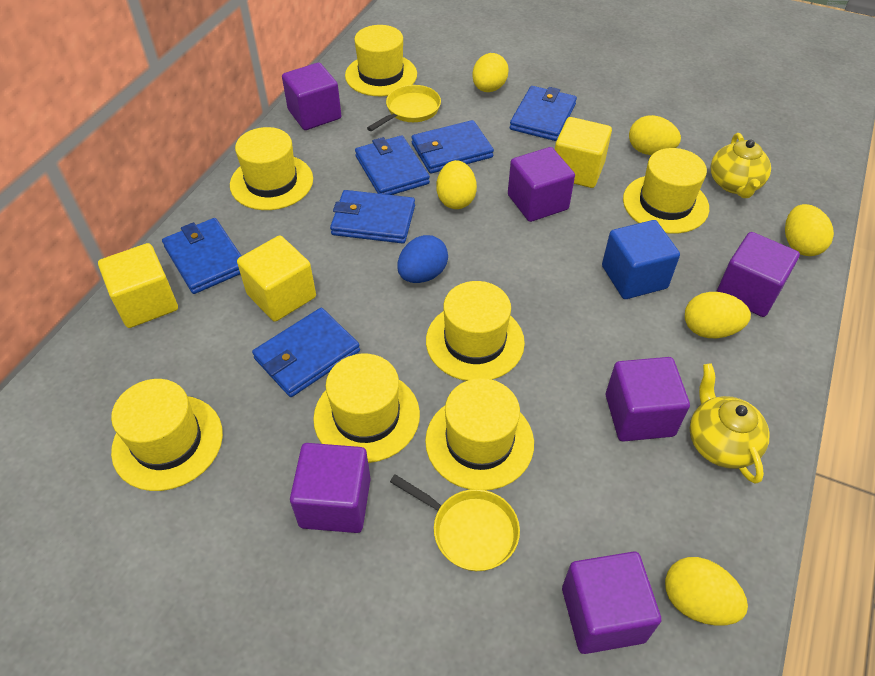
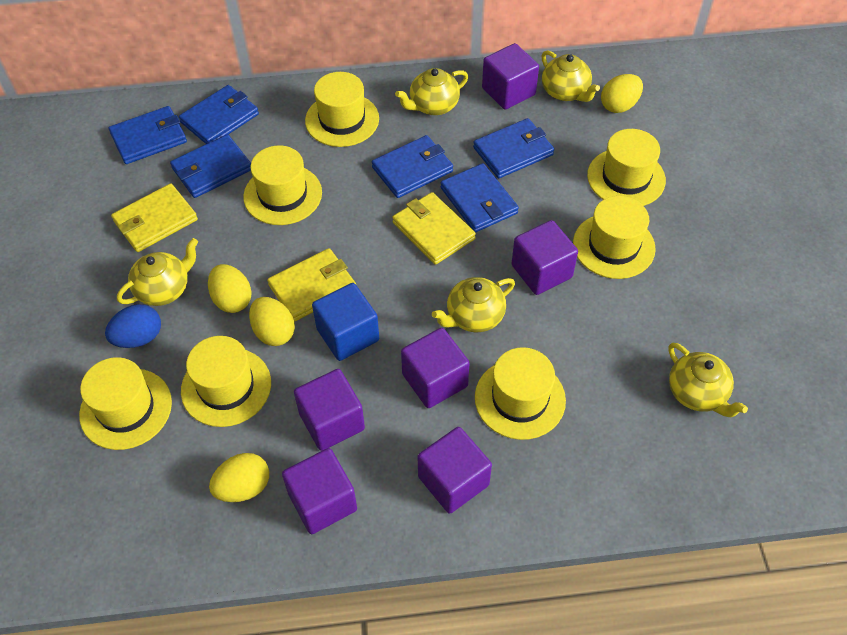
yellow cube: [98,243,178,328] [237,235,316,322] [555,117,612,188] = 3 -> none = 0
yellow egg: [437,160,477,209] [472,53,509,92] [629,115,681,155] [665,557,748,626] [685,292,751,338] [785,204,834,256] = 6 -> [208,264,252,313] [209,453,269,502] [249,297,295,346] [601,74,643,113] = 4
yellow pan: [367,85,441,131] [390,474,520,571] = 2 -> none = 0
yellow teapot: [690,363,770,484] [711,133,771,198] = 2 -> [117,238,198,306] [395,68,468,115] [432,277,515,332] [542,50,600,102] [668,343,748,417] = 5
yellow wallet: none = 0 -> [111,183,198,252] [267,248,356,322] [392,192,476,265] = 3

